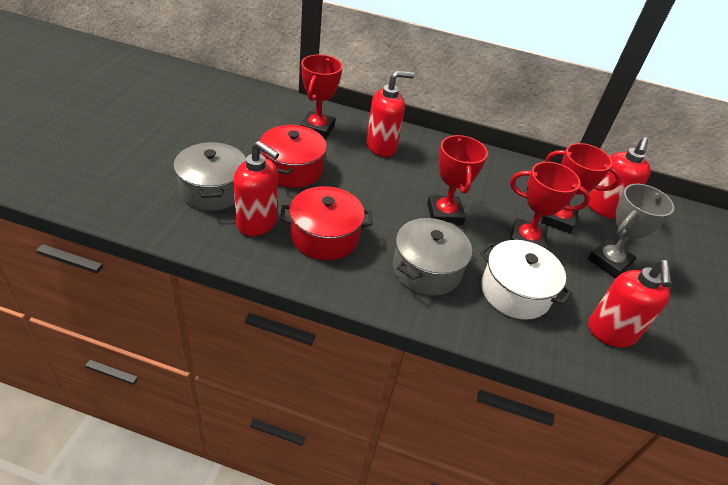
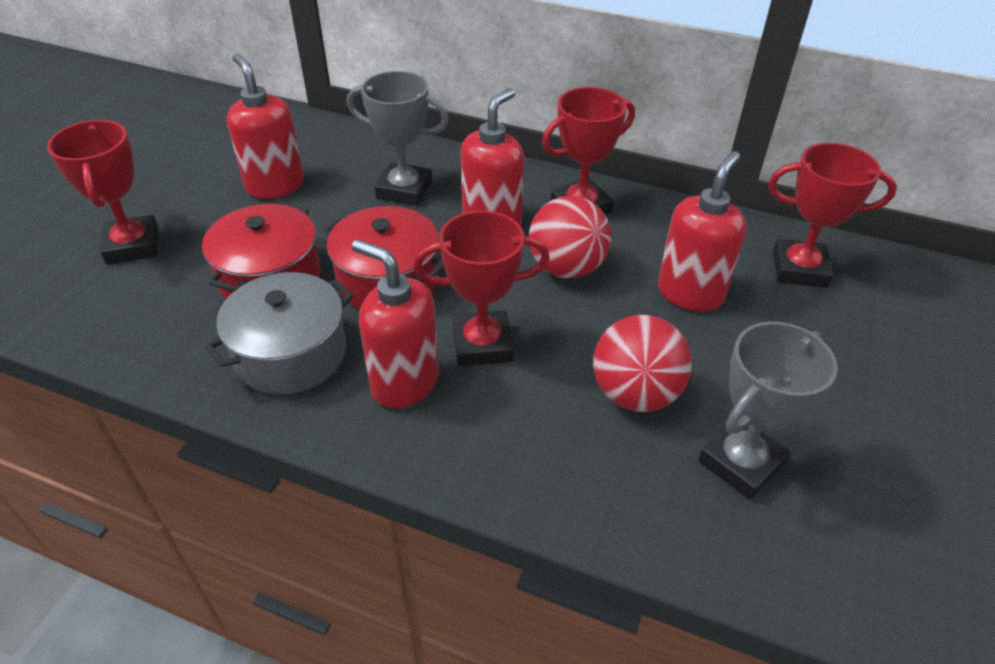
grey pot: [173,142,246,211] [393,218,472,296] = 2 -> [205,272,353,394] = 1
grey trophy: [588,184,674,278] = 1 -> [347,71,449,206] [698,322,838,500] = 2
red ball: none = 0 -> [529,196,611,279] [593,315,692,412] = 2
white pot: [480,240,573,320] = 1 -> none = 0

